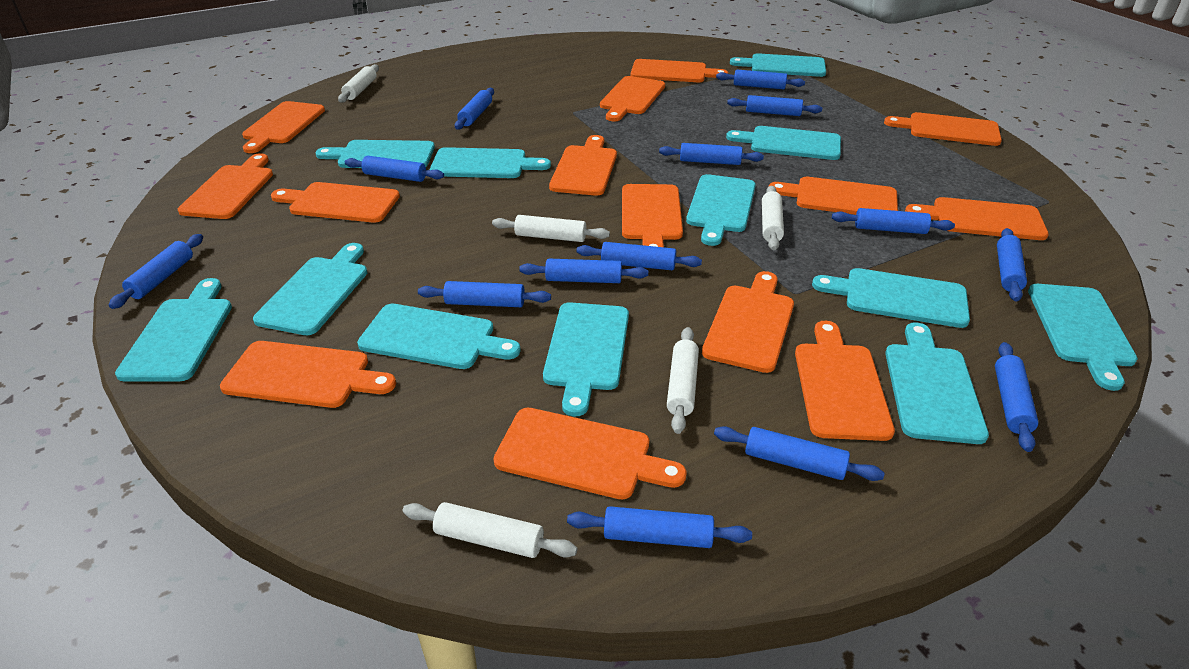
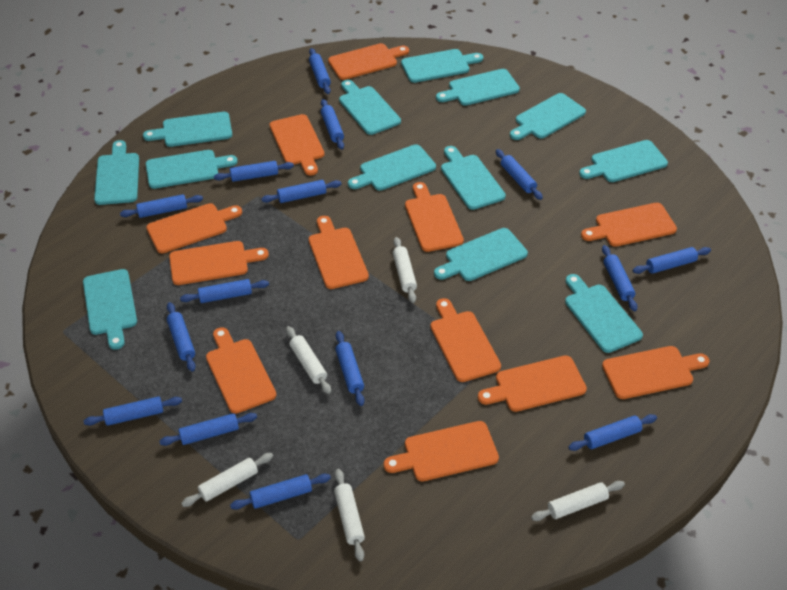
blue rolling pin: [109,234,203,309] [345,156,444,182] [418,281,551,307] [455,88,494,130] [519,259,648,283] [567,506,752,548] [577,242,702,270] [659,143,764,165] [714,426,885,481] [716,70,805,89] [727,95,822,116] [832,208,955,234] [995,342,1039,452] [997,228,1027,301] = 14 -> [84,396,182,426] [120,194,203,218] [159,413,257,446] [167,302,196,372] [180,279,269,303] [214,161,294,182] [230,474,331,510] [261,180,342,203] [309,48,331,94] [321,99,344,149] [335,331,364,406] [496,149,543,200] [568,414,657,451] [602,245,638,311] [633,247,711,274] = 15
orange cutting board: [178,153,273,219] [220,341,396,408] [242,101,325,153] [271,182,400,223] [493,408,686,499] [549,135,617,196] [600,76,665,122] [622,184,683,247] [631,59,728,82] [702,271,794,373] [769,177,898,215] [795,321,895,441] [884,112,1002,146] [905,197,1049,240] = 14 -> [146,203,242,253] [169,241,269,285] [206,327,276,414] [270,114,325,176] [309,216,369,289] [328,43,409,80] [384,421,499,481] [405,182,464,252] [431,298,501,382] [478,355,587,412] [581,203,677,247] [602,346,709,399] = 12
turquoise cutting board: [115,278,232,381] [253,243,367,335] [316,140,435,168] [357,304,521,369] [430,147,551,178] [543,302,629,416] [686,174,756,246] [726,126,841,160] [730,53,826,77] [812,268,970,328] [885,322,989,444] [1028,284,1138,391] = 12 -> [83,269,137,350] [94,140,139,205] [143,112,232,147] [146,150,238,189] [339,80,401,135] [348,144,436,191] [401,49,483,83] [434,228,528,281] [436,69,520,106] [441,146,506,210] [510,93,586,140] [565,274,643,353] [579,140,668,182] = 13

